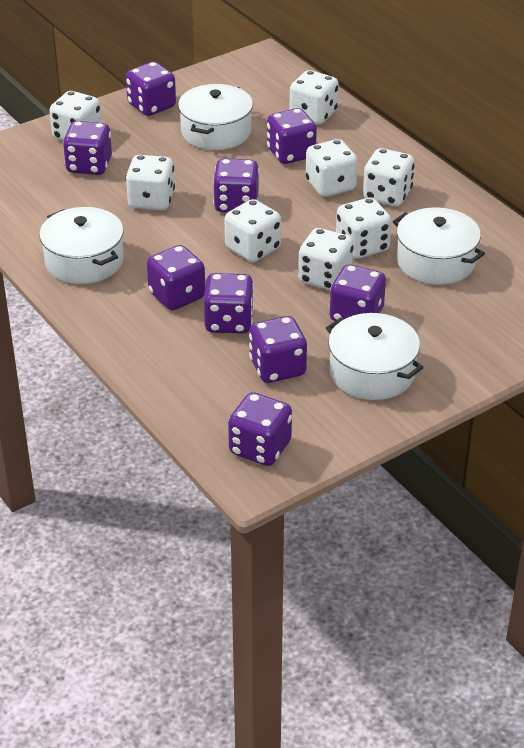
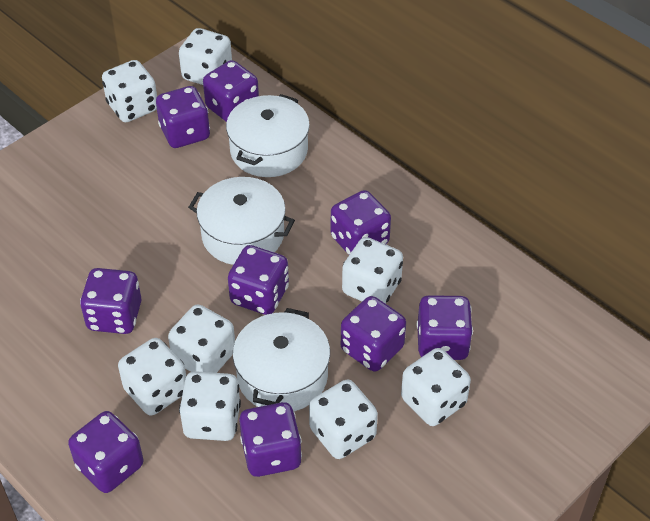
white pot: [39,207,124,284] [178,84,253,150] [326,313,424,400] [393,207,485,285] = 4 -> [188,177,295,265] [226,94,310,177] [233,308,330,411] = 3

